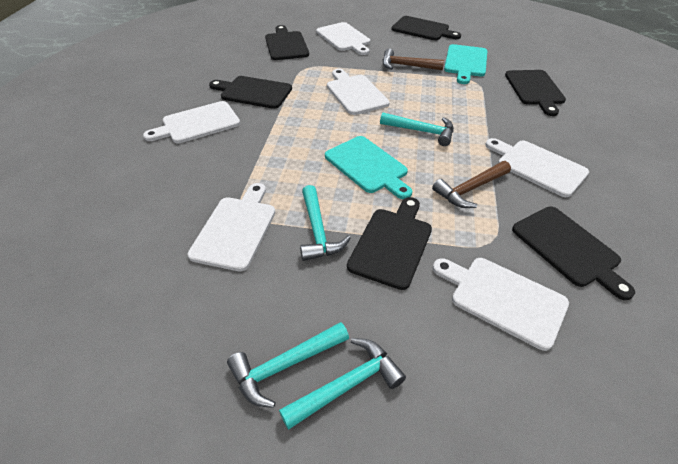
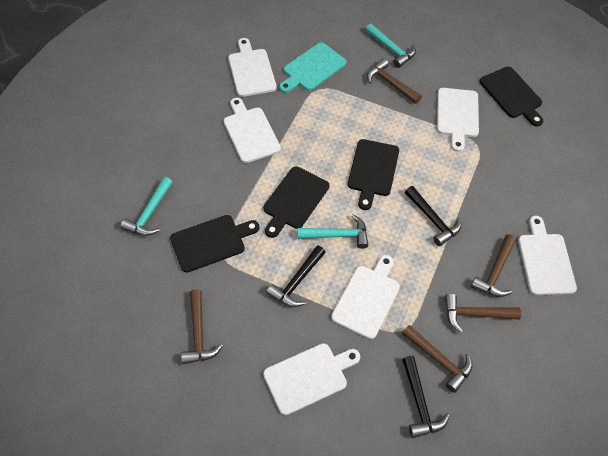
black cutting board: [209,76,292,109] [265,25,309,60] [347,197,432,290] [391,16,461,40] [505,70,566,116] [512,207,635,300] = 6 -> [170,215,259,273] [263,166,329,238] [348,139,399,210] [480,67,543,127] = 4
black hammer: none = 0 -> [266,245,326,307] [402,356,450,438] [405,186,461,246] = 3
brown hammer: [383,49,444,70] [432,161,511,208] = 2 -> [181,289,223,364] [367,58,422,104] [402,325,472,393] [445,294,521,333] [471,234,516,297] = 5
turquoise cutting board: [325,136,412,199] [444,44,487,84] = 2 -> [279,42,347,93] = 1
turquoise hammer: [227,322,349,408] [279,338,406,430] [300,185,351,261] [380,113,454,146] = 4 -> [121,177,173,236] [298,214,368,249] [365,24,416,68] = 3

